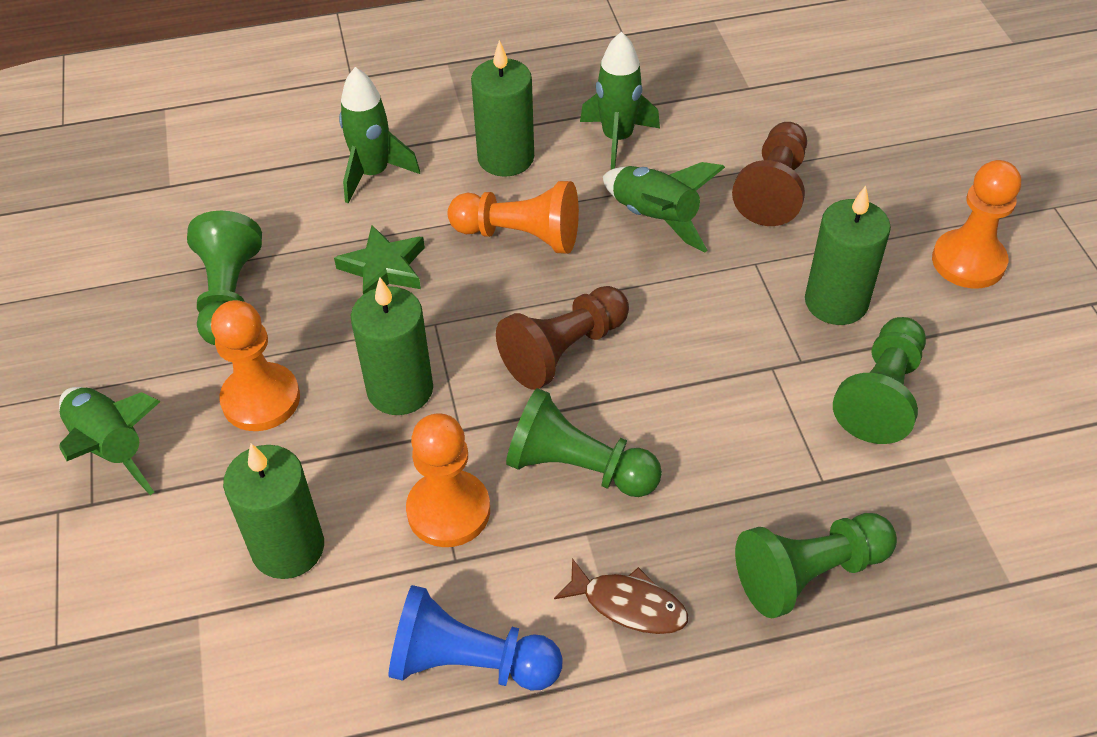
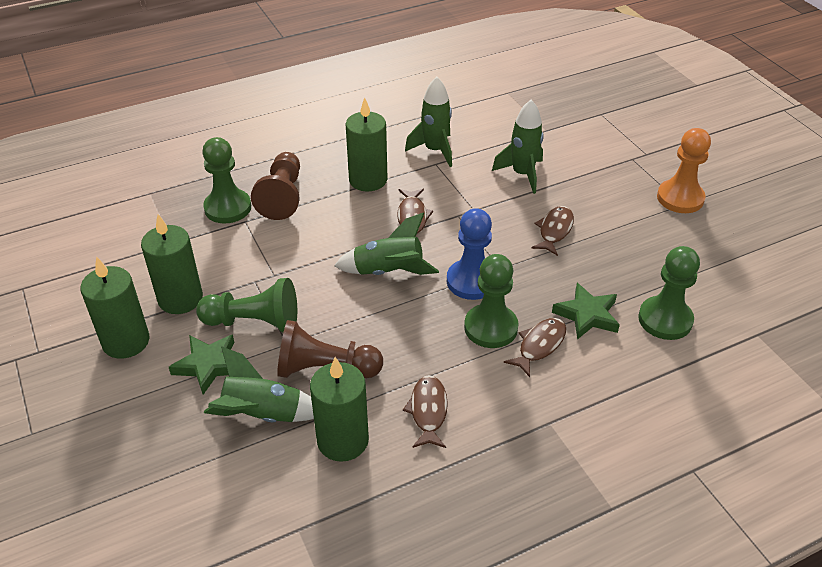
brown fish: [554,558,688,634] = 1 -> [397,189,433,234] [403,375,448,448] [504,318,566,377] [531,206,574,256] = 4
green star: [334,225,425,294] = 1 -> [169,334,234,395] [552,283,620,340] = 2
orange pawn: [211,300,300,431] [406,413,490,547] [448,181,579,254] [932,160,1021,289] = 4 -> [657,128,711,213] = 1

